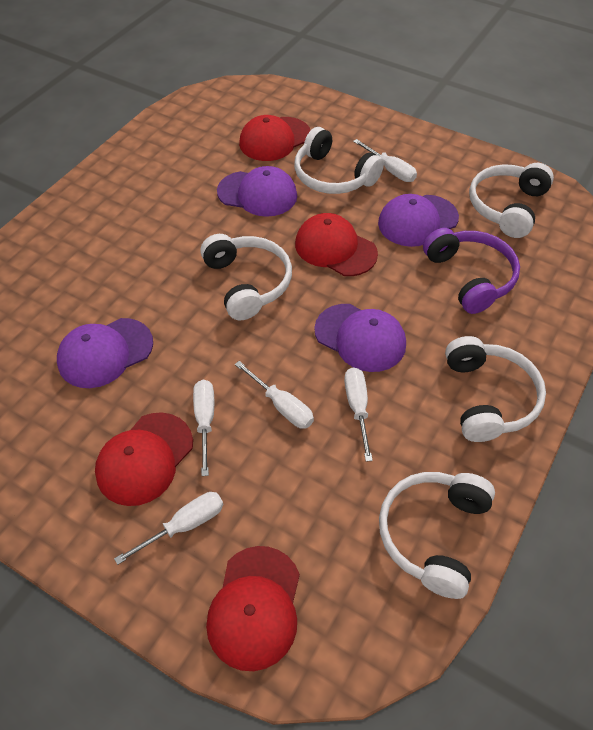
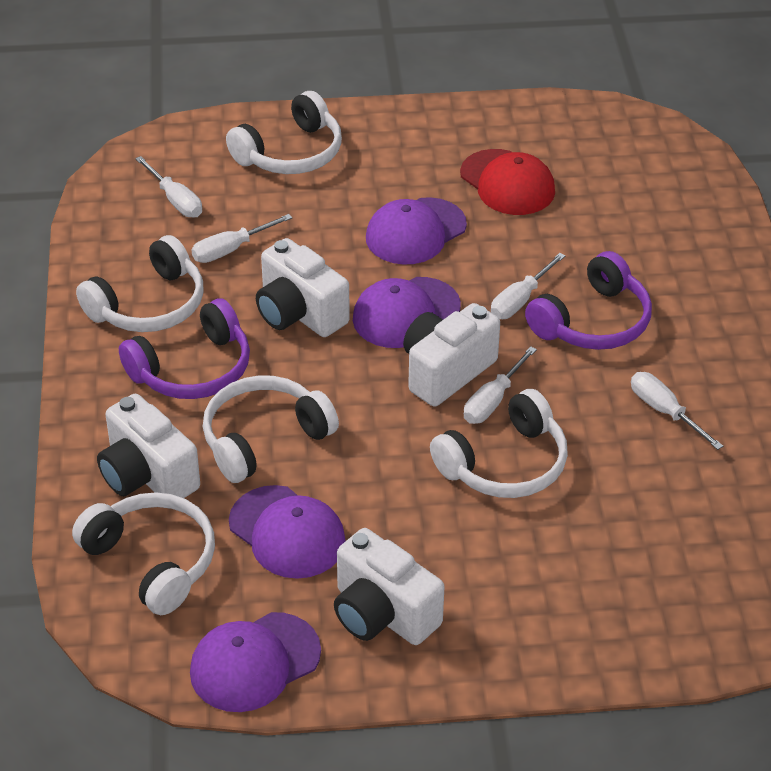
purple headphones: [423,228,520,314] = 1 -> [119,299,250,399] [525,251,652,350] = 2
red cap: [95,412,193,506] [206,546,300,671] [239,115,311,161] [295,213,378,276] = 4 -> [460,149,555,215] = 1
white camera: none = 0 -> [97,394,200,498] [256,238,350,337] [334,528,445,645] [403,303,500,407] = 4

